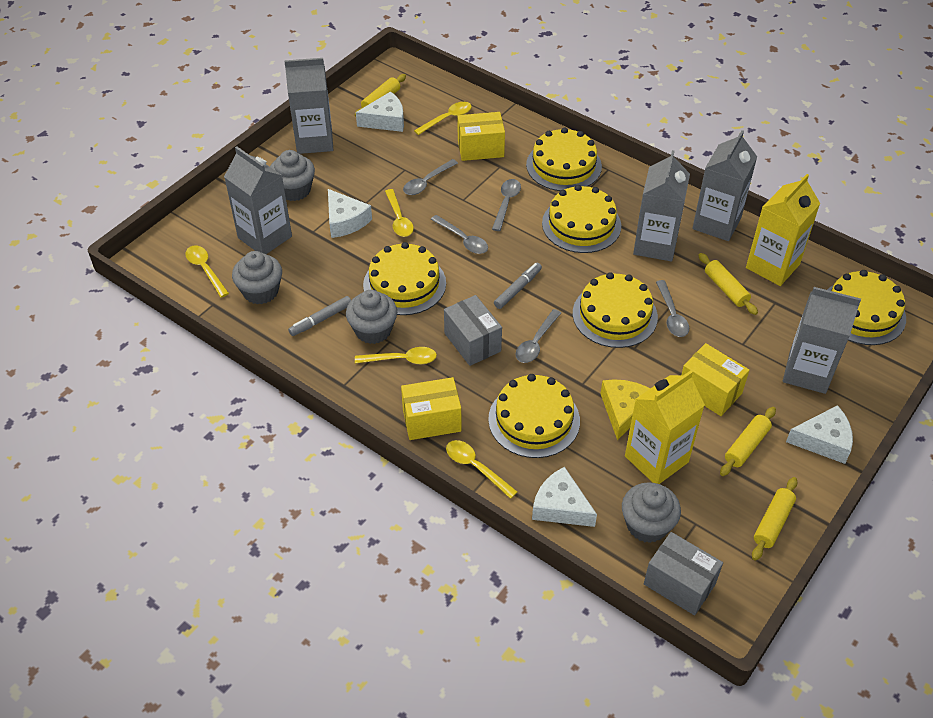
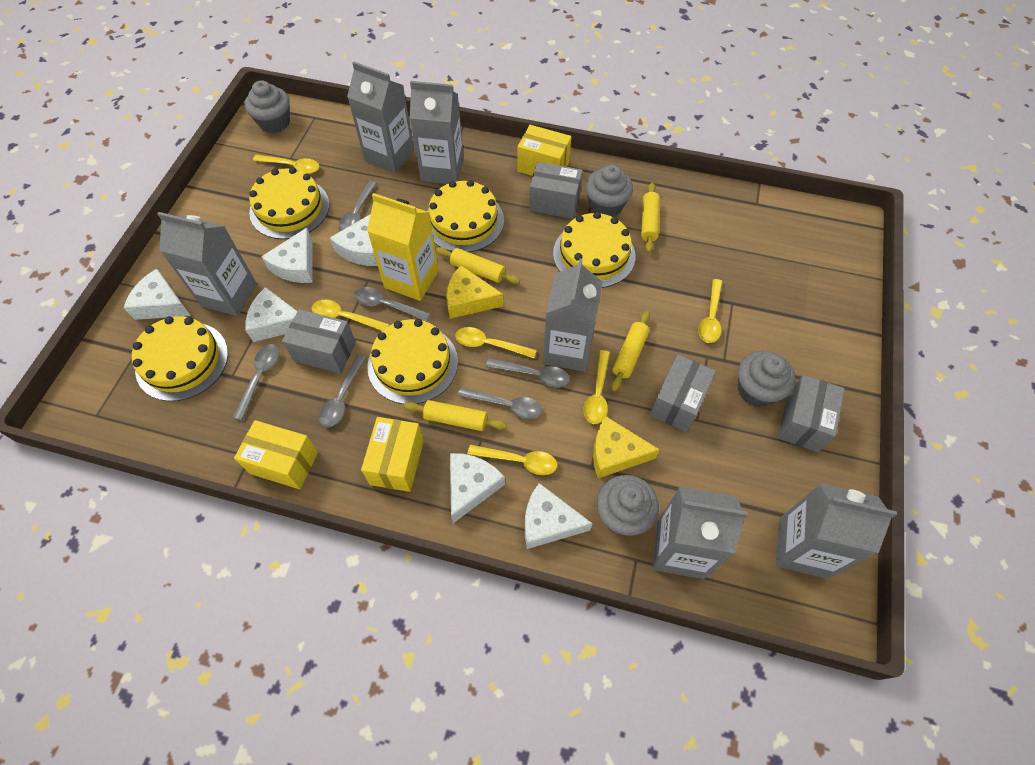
grey box: [444,295,502,366] [644,532,723,615] = 2 -> [282,309,356,374] [529,162,583,219] [650,355,716,432] [778,375,845,452] = 4
grey carton: [224,146,292,254] [284,58,333,154] [633,150,690,261] [692,130,757,241] [783,287,861,394] = 5 -> [157,212,257,316] [347,62,414,173] [410,81,464,184] [543,258,603,372] [653,487,747,579] [776,483,897,579] = 6
grey marker: [288,296,351,336] [494,263,542,309] = 2 -> none = 0
grey spoon: [403,159,458,195] [431,215,488,254] [492,179,521,231] [515,309,561,363] [656,280,689,337] = 5 -> [233,344,279,420] [319,354,367,427] [339,181,376,231] [354,287,430,322] [457,387,542,419] [486,358,569,388] = 6
white cheese: [328,189,372,238] [356,91,404,132] [532,467,597,527] [786,405,853,464] = 4 -> [124,269,191,320] [245,287,297,342] [261,228,313,283] [330,214,378,266] [450,453,505,523] [525,483,593,549] = 6
yellow cake: [363,242,446,315] [488,374,580,458] [526,127,602,191] [542,185,621,253] [573,272,658,348] [827,270,906,345] = 6 -> [132,316,228,401] [249,167,330,239] [367,319,458,404] [427,180,504,252] [553,212,635,288] = 5
yellow carton: [625,370,705,484] [746,174,820,286] = 2 -> [367,193,439,301] = 1
yellow cheese: [600,379,650,440] = 1 -> [446,266,504,319] [593,416,660,478] = 2
yellow spoon: [185,246,229,297] [355,347,437,364] [385,189,414,237] [414,102,472,135] [446,440,517,499] = 5 -> [253,155,319,174] [312,300,390,331] [455,327,537,358] [467,445,557,475] [583,350,610,424] [698,279,722,343] = 6

